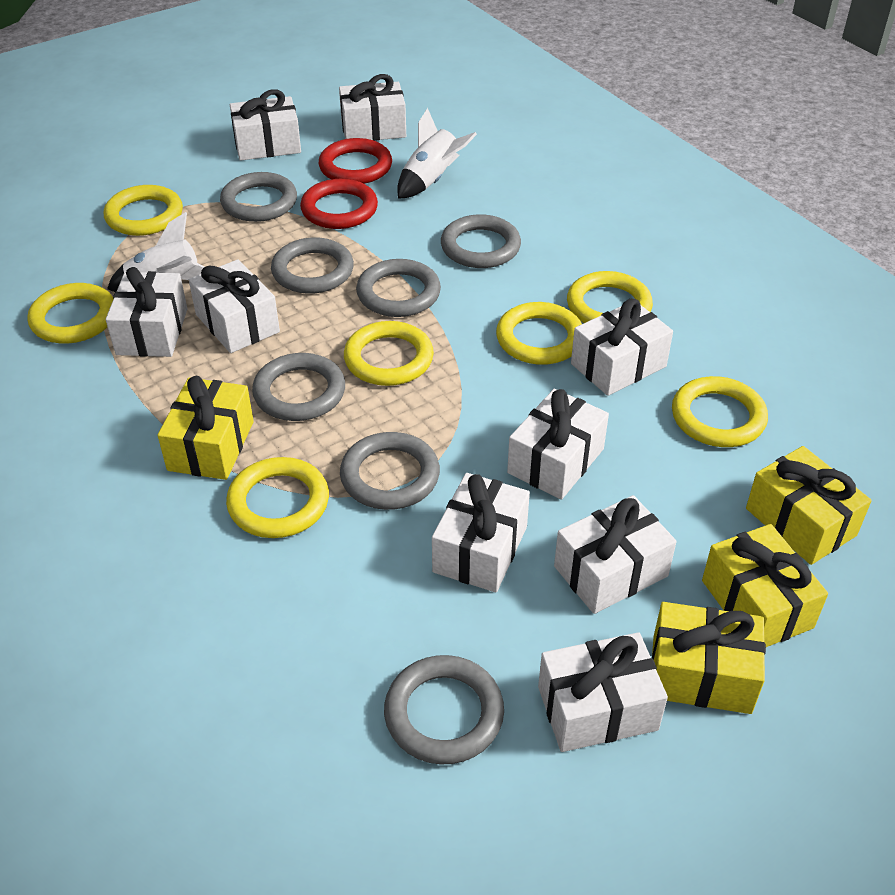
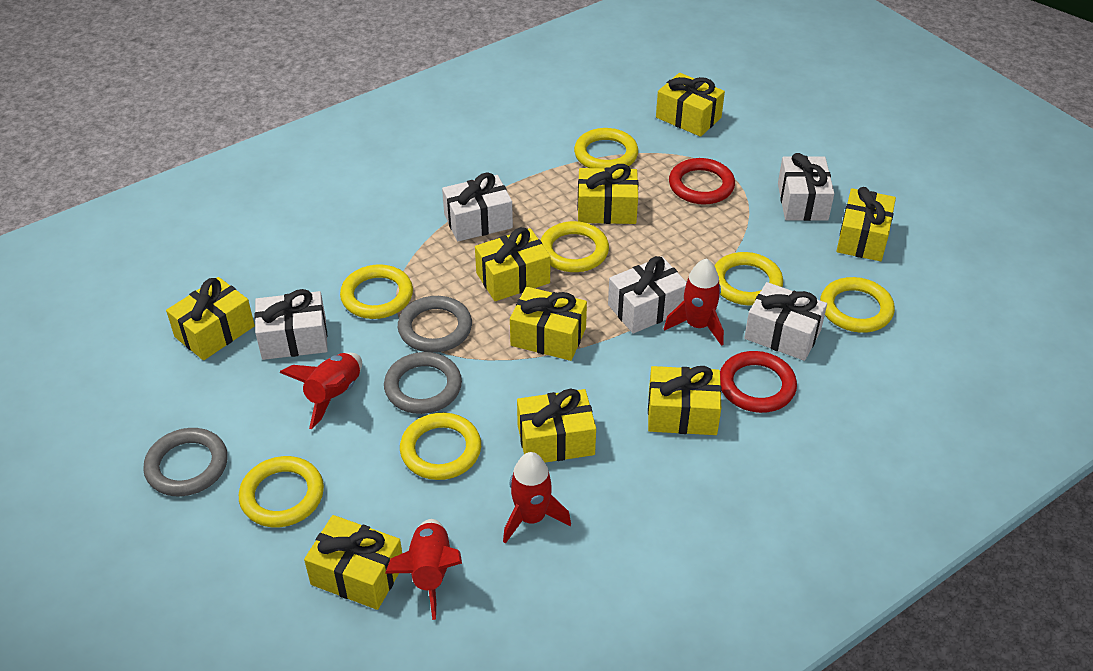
grey ring: [220,172,297,222] [252,353,345,421] [271,237,354,294] [340,432,440,510] [356,259,441,317] [384,655,504,765] [441,214,521,268] = 7 -> [143,428,228,496] [384,352,462,414] [398,296,472,353] = 3
red rocket: none = 0 -> [279,353,362,429] [385,519,462,620] [503,452,571,544] [664,258,724,346] = 4
white gift: [106,267,187,357] [189,259,280,353] [230,89,301,161] [339,74,406,141] [432,473,530,592] [507,389,609,500] [538,632,668,752] [554,495,677,614] [571,298,673,396] = 9 -> [254,289,328,360] [442,172,513,242] [608,256,686,334] [744,282,827,361] [778,153,834,221] = 5
white rocket: [107,212,205,292] [397,108,477,199] = 2 -> none = 0
yellow gift: [158,376,254,480] [652,602,766,714] [702,524,828,647] [746,446,872,565] = 4 -> [166,277,255,360] [304,515,402,610] [475,227,550,301] [510,287,587,361] [517,388,596,463] [577,164,639,224] [648,366,722,435] [656,73,725,137] [836,187,896,261] = 9

